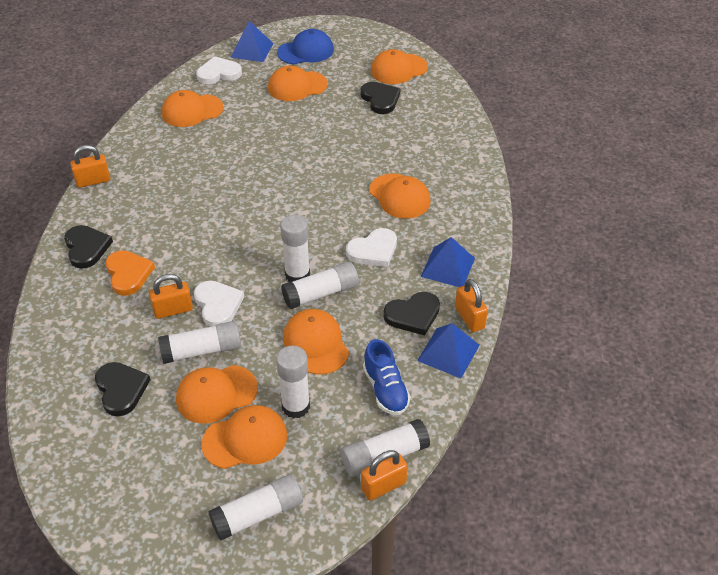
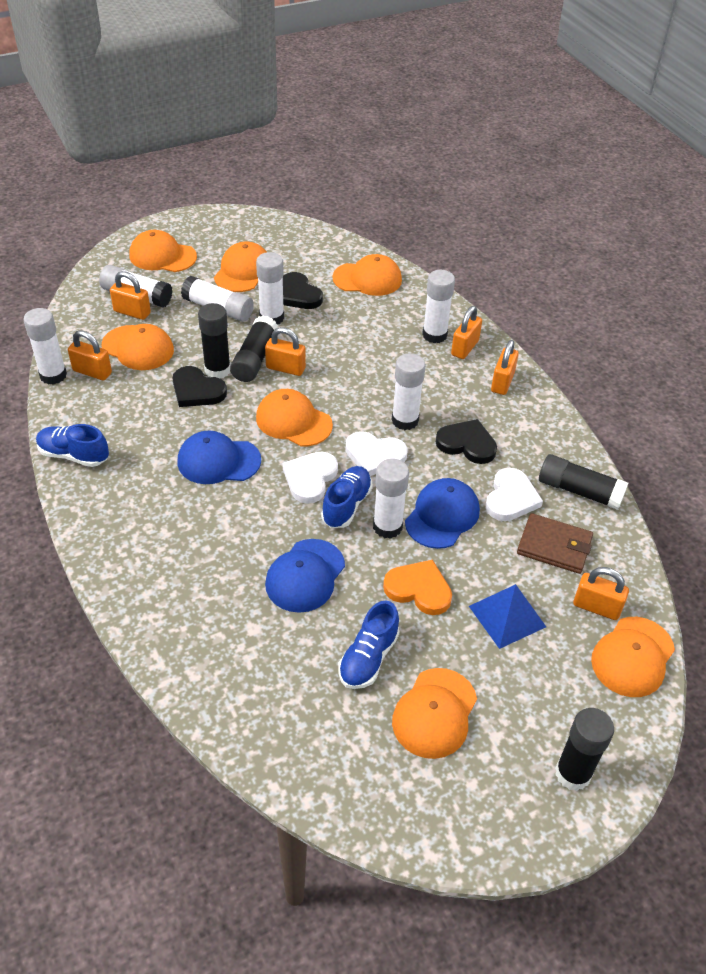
black glue stick: none = 0 -> [198,303,231,378] [230,316,278,382] [539,454,628,510] [555,708,614,791] = 4
black heart: [64,225,113,269] [95,362,150,416] [360,82,400,114] [383,292,440,335] = 4 -> [172,366,227,407] [283,272,323,309] [436,419,497,464] = 3
blue cap: [277,29,334,64] = 1 -> [178,430,261,484] [265,539,345,613] [405,478,480,549] = 3
blue pyramid: [230,21,274,62] [417,323,480,378] [421,237,475,287] = 3 -> [469,584,546,649] = 1
blue shoe: [363,339,411,415] = 1 -> [36,424,109,467] [321,466,373,528] [338,601,399,689] = 3
brown wallet: none = 0 -> [517,513,593,574] = 1
orange padlock: [70,145,110,188] [149,274,193,319] [361,450,408,501] [455,279,488,332] = 4 -> [68,330,112,381] [110,271,151,320] [265,327,306,376] [451,306,482,359] [491,340,519,395] [573,567,629,620] = 6
white glue stick: [158,321,241,364] [208,474,303,541] [276,346,310,419] [280,215,310,282] [281,262,359,309] [341,419,430,477] = 6 -> [23,308,67,385] [99,265,173,308] [181,276,254,322] [256,252,284,324] [373,459,409,539] [392,353,425,430] [422,270,455,343] = 7

